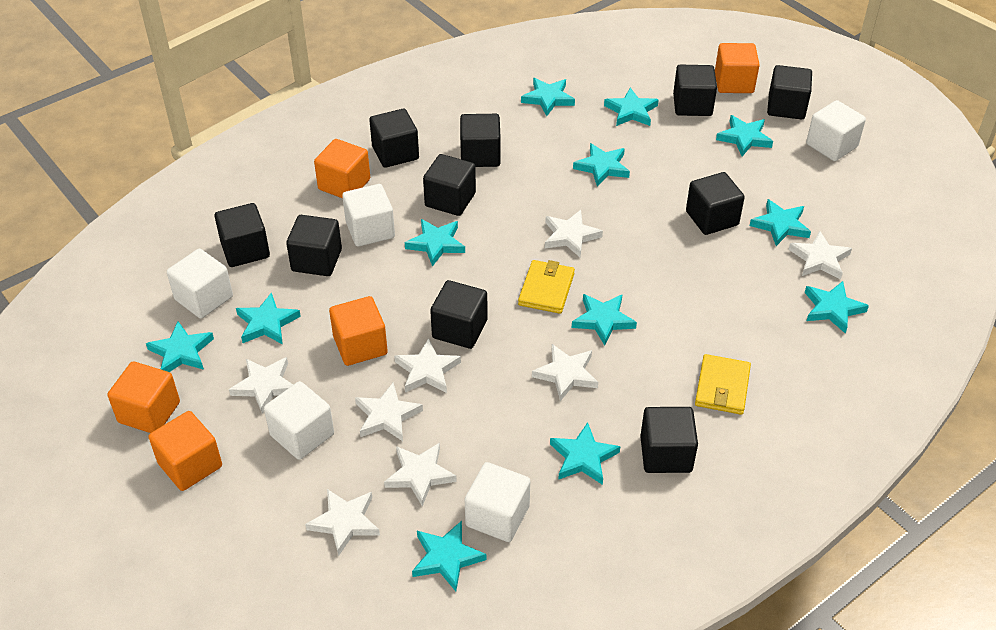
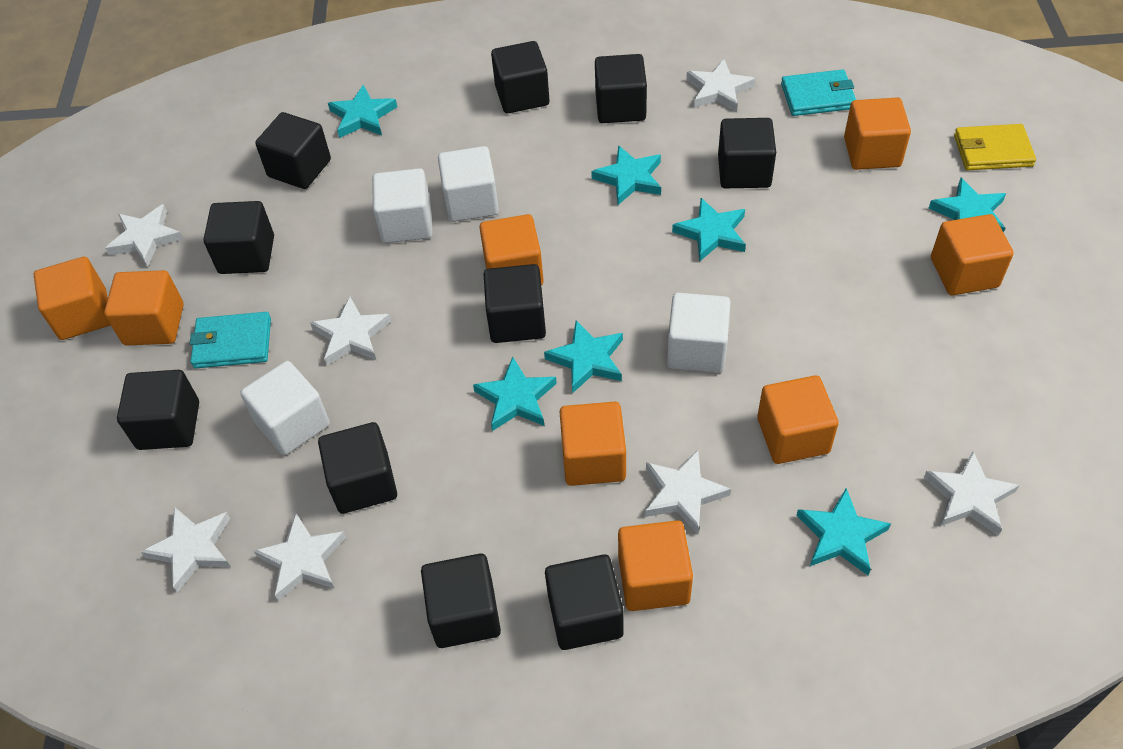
orange cube: [108,361,180,433] [148,411,222,491] [314,139,370,198] [329,296,388,366] [715,43,760,93] = 5 -> [33,257,110,340] [104,270,184,346] [479,214,544,285] [560,402,626,486] [618,520,693,611] [757,375,839,464] [844,98,911,170] [931,214,1014,295] = 8
turquoise star: [146,321,214,372] [236,292,301,345] [405,219,465,267] [412,521,486,591] [521,78,575,116] [550,422,620,485] [572,294,637,346] [573,143,630,187] [604,88,659,126] [716,115,773,156] [750,199,811,246] [805,281,869,334] = 12 -> [328,85,397,138] [473,357,557,431] [544,321,623,393] [591,145,661,205] [672,198,746,262] [796,488,891,575] [929,178,1006,233] = 7
turquoise wallet: none = 0 -> [190,312,271,369] [781,69,856,116] = 2
white cube: [167,249,233,319] [264,381,334,460] [342,184,395,247] [465,462,530,542] [806,100,866,161] = 5 -> [240,361,330,455] [372,168,432,243] [438,146,499,222] [667,293,731,373] = 4
white star: [229,357,293,414] [305,489,380,556] [355,383,423,441] [384,443,457,506] [394,338,461,393] [532,344,598,401] [545,210,603,257] [789,231,852,279] = 8 -> [105,204,183,267] [141,507,231,593] [254,513,346,601] [310,297,391,365] [645,450,731,534] [686,59,755,112] [924,451,1020,536] = 7
yellow wallet: [518,260,575,314] [695,354,751,415] = 2 -> [954,124,1036,170] = 1

